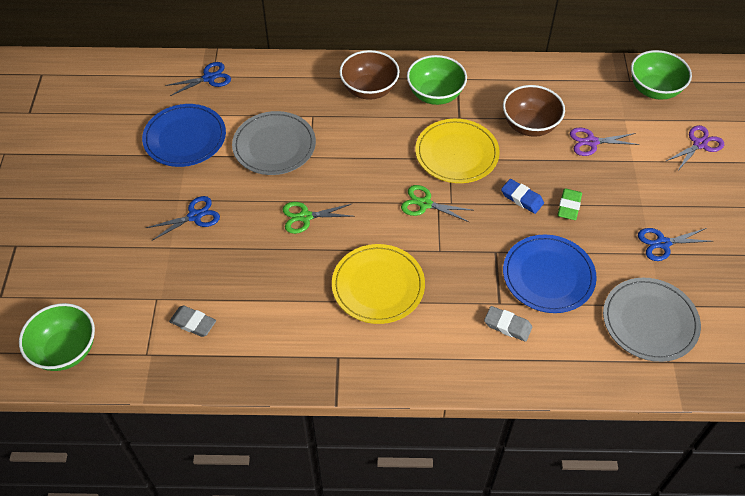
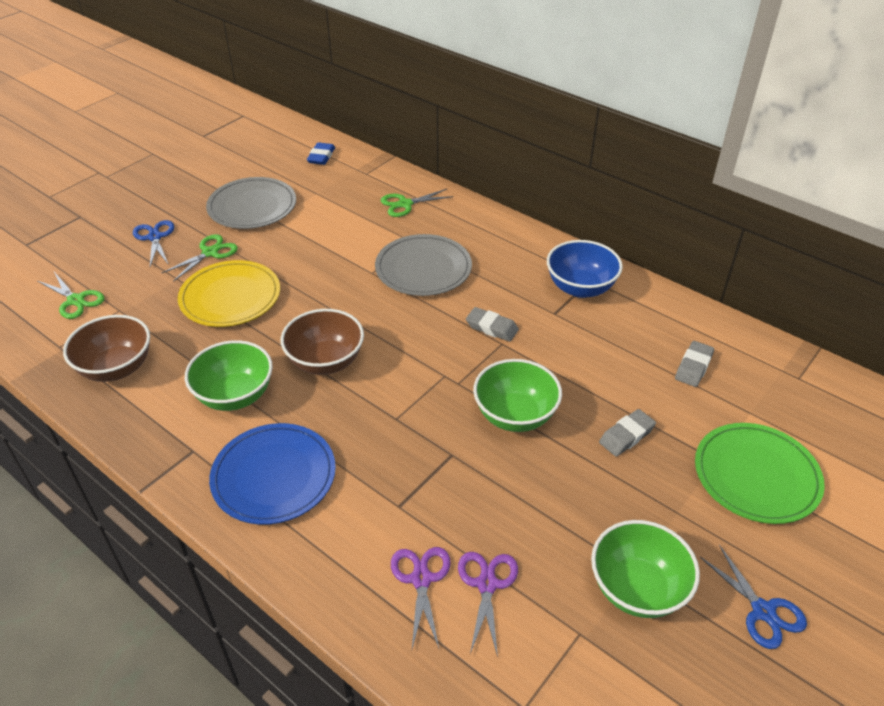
blue bowl: none = 0 -> [547,240,623,298] = 1
blue plate: [142,104,226,167] [503,235,597,313] = 2 -> [209,423,336,525] = 1
blue scissors: [146,196,220,241] [165,62,231,96] [638,228,713,261] = 3 -> [133,220,174,267] [700,545,807,649] = 2
green eraser: [558,188,582,220] = 1 -> none = 0
green plate: none = 0 -> [695,423,825,524] = 1
green scissors: [283,202,354,234] [401,185,472,222] = 2 -> [38,272,105,319] [162,234,238,282] [381,189,453,217] = 3
grey eraser: [169,305,216,337] [484,306,532,342] = 2 -> [466,307,519,342] [599,409,656,457] [675,341,714,387] = 3
yellow plate: [332,244,425,324] [415,119,500,183] = 2 -> [178,260,280,327] = 1

